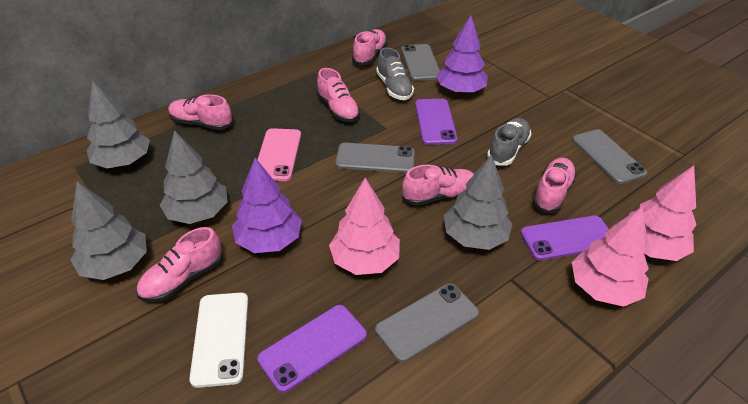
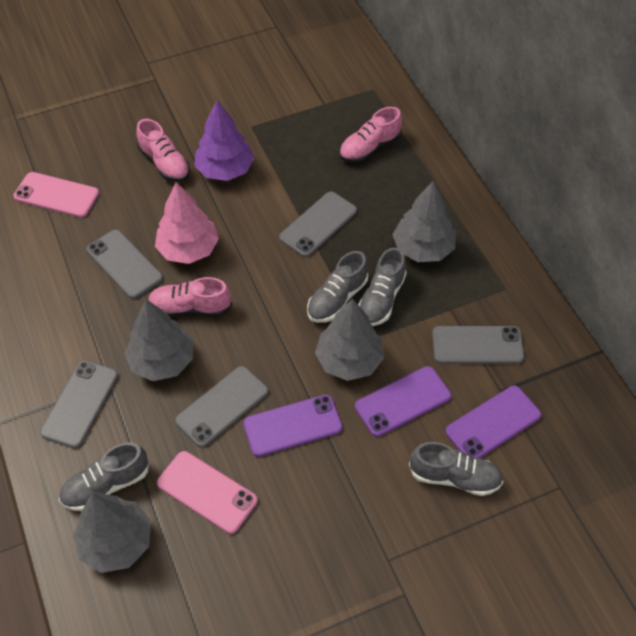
grey phone: [336,143,415,173] [375,283,479,362] [401,44,440,81] [572,129,647,184] = 4 -> [40,360,118,448] [86,230,163,299] [175,366,268,448] [279,192,357,257] [432,326,524,364] = 5
grey shoe: [376,47,414,100] [487,118,531,166] = 2 -> [59,442,149,511] [307,251,368,323] [358,248,407,326] [409,442,503,496] = 4
pink phone: [258,128,301,181] = 1 -> [13,172,99,218] [157,451,258,534] = 2
pink shoe: [136,227,223,302] [168,94,233,130] [316,68,360,122] [352,29,387,65] [402,165,474,206] [533,158,577,213] = 6 -> [136,119,190,182] [148,277,232,317] [339,107,402,163] = 3
pink tree: [329,178,400,275] [572,207,649,307] [629,165,697,261] = 3 -> [155,182,219,264] = 1
purple tree: [232,158,302,253] [436,15,488,94] = 2 -> [194,100,254,181] = 1
white phone: [189,292,248,388] = 1 -> none = 0

